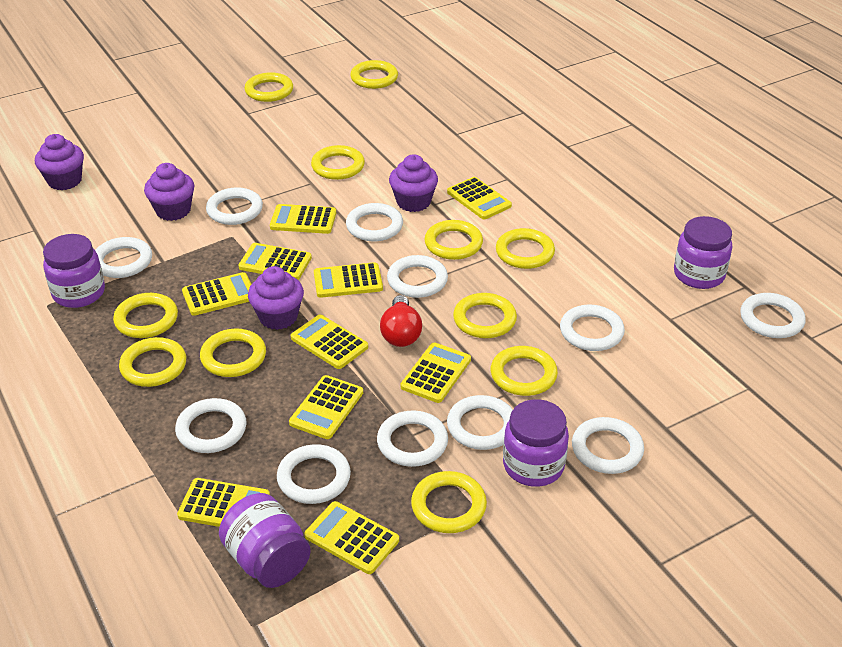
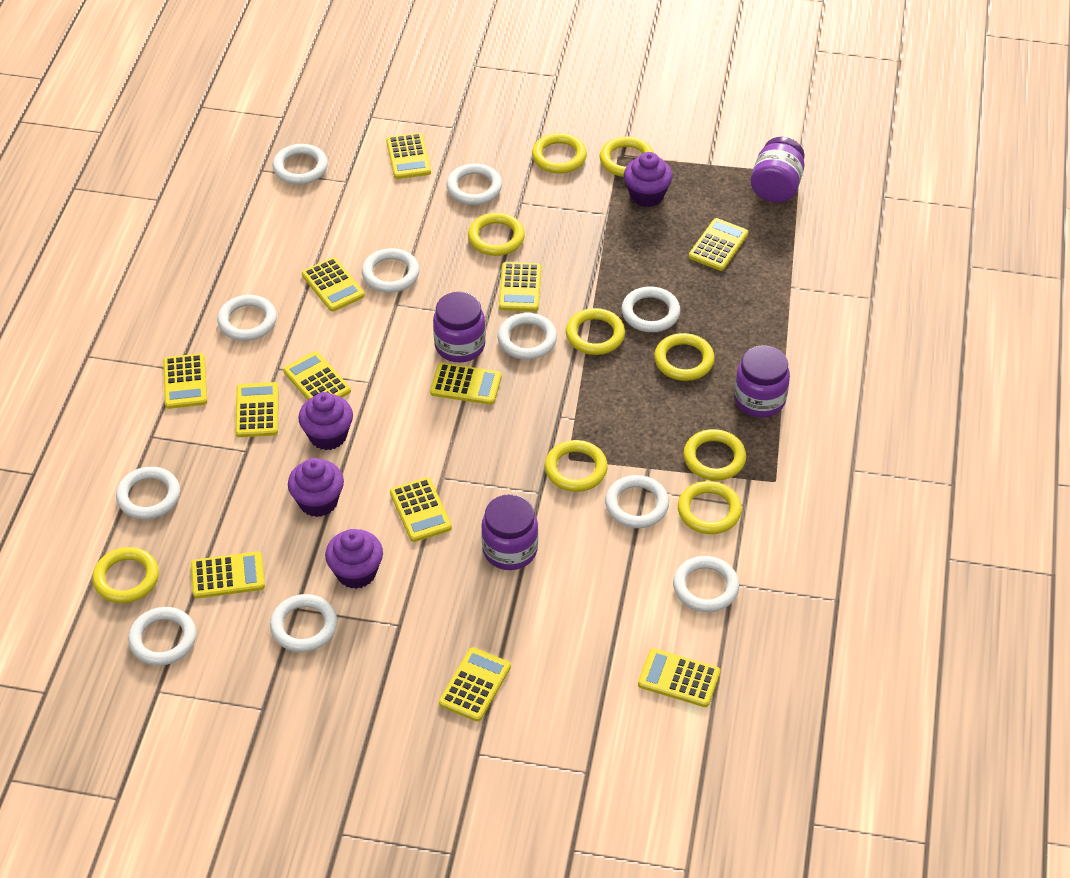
red light bulb: [380,295,422,347] = 1 -> none = 0
yellow calculator: [177,478,270,527] [182,272,252,316] [238,243,312,280] [270,204,336,234] [289,375,363,439] [291,315,368,369] [304,501,399,574] [314,262,383,298] [401,342,471,403] [447,177,512,219] = 10 -> [163,353,207,409] [191,551,265,598] [235,382,279,437] [283,351,351,400] [302,257,365,312] [386,133,431,179] [390,477,452,542] [430,363,502,405] [439,647,511,722] [499,262,541,312] [638,648,720,707] [689,218,748,271] = 12
yellow ring: [113,293,178,338] [119,337,186,387] [200,328,266,377] [245,72,293,102] [311,145,365,180] [350,60,398,89] [411,471,487,533] [424,220,483,260] [453,293,517,338] [491,346,558,396] [496,228,555,269] = 11 -> [92,547,159,603] [468,213,525,256] [532,133,587,174] [545,440,608,492] [566,308,625,355] [600,136,654,177] [654,333,715,381] [678,481,742,534] [683,429,746,481] = 9

